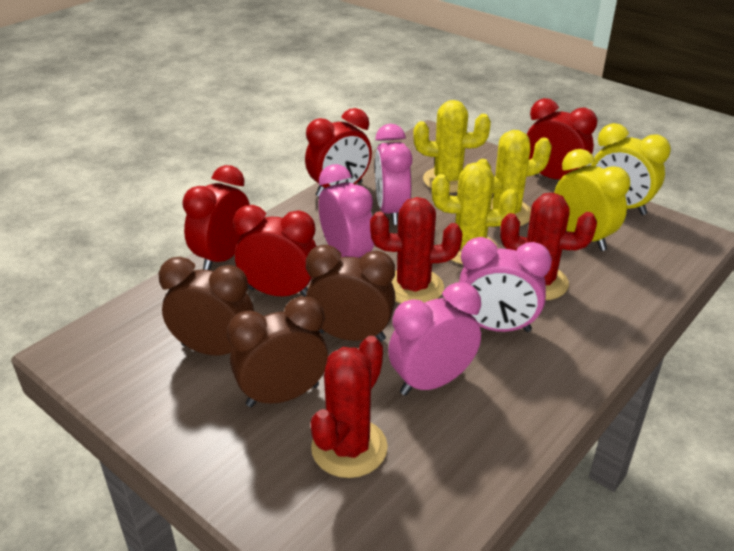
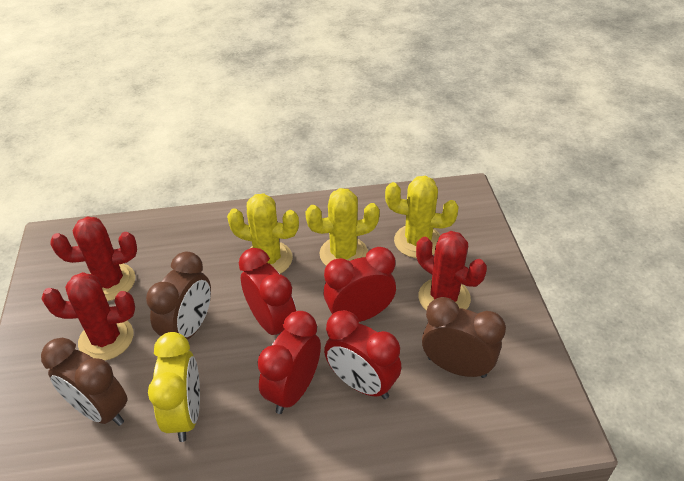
pink clock: [319,164,374,258] [375,124,413,225] [388,282,481,396] [459,237,552,332] = 4 -> none = 0
yellow clock: [554,149,630,251] [591,123,671,215] = 2 -> [148,332,200,442] = 1

